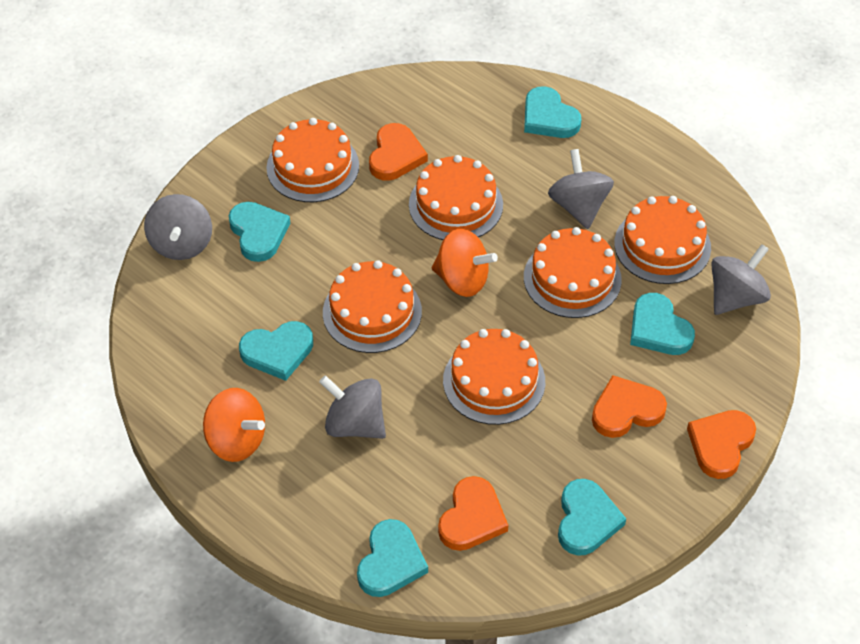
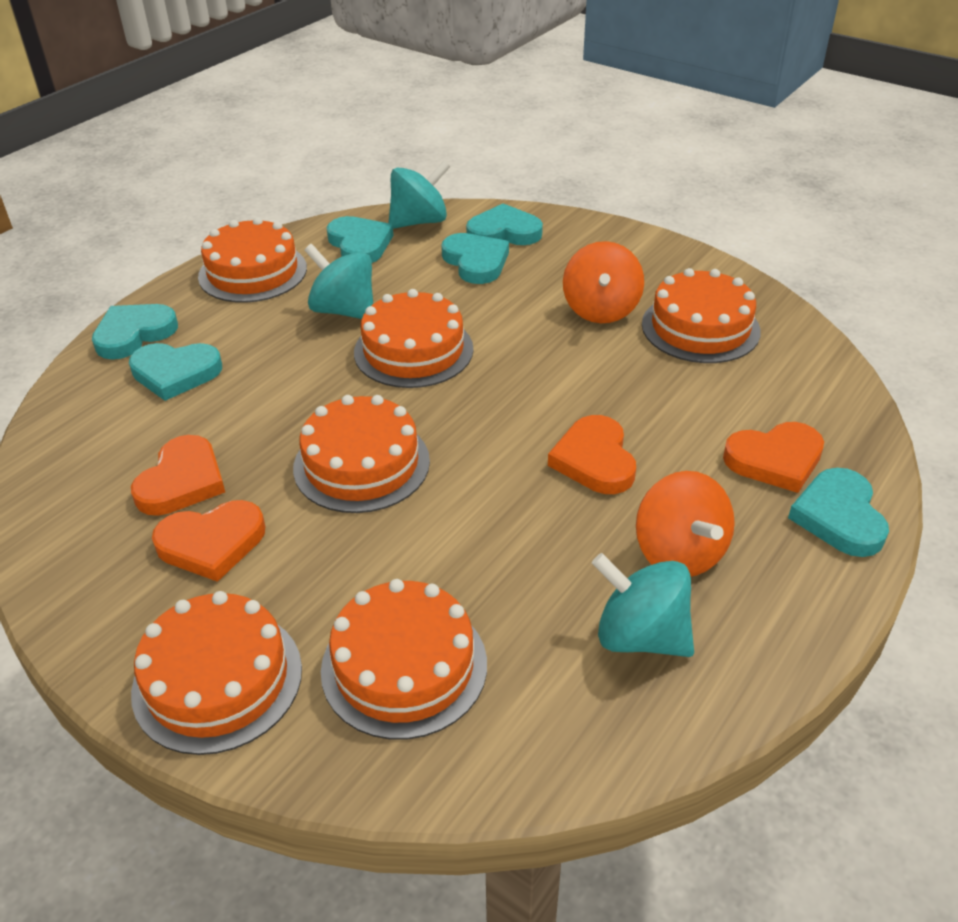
grey spinning top: [144,194,212,260] [319,375,386,439] [548,149,614,229] [711,244,771,315] = 4 -> none = 0
turquoise spinning top: none = 0 -> [304,244,373,319] [389,161,450,229] [592,553,694,657] = 3

